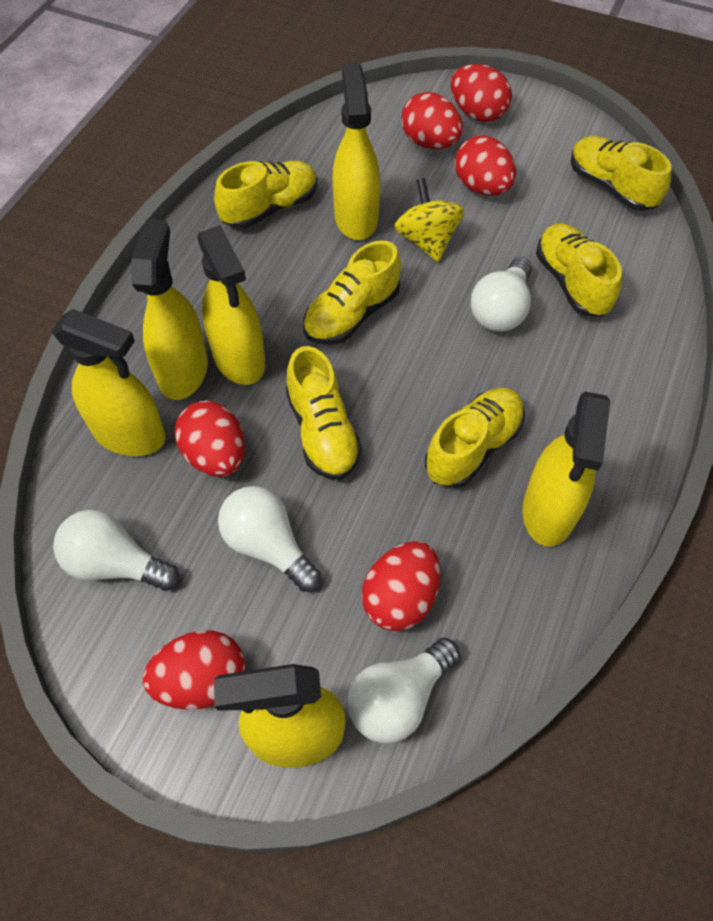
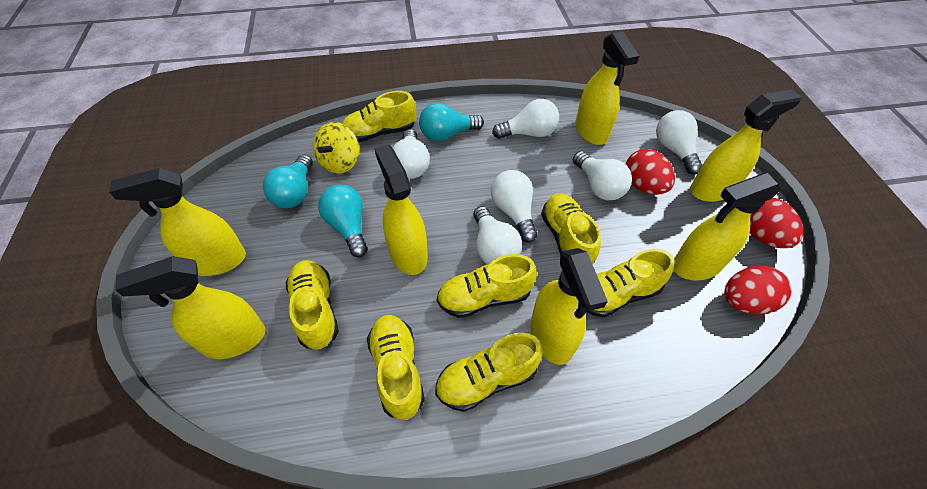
red egg: [143,631,245,710] [175,401,245,477] [362,541,440,631] [401,92,463,149] [451,64,512,122] [455,136,516,196] = 6 -> [626,149,675,195] [724,266,792,314] [750,198,803,248] = 3
turquoise light bulb: none = 0 -> [263,155,313,208] [318,184,368,257] [419,103,484,141] = 3
white light bulb: [53,510,179,591] [218,486,321,592] [347,638,460,743] [471,257,532,332] = 4 -> [393,129,430,179] [473,206,522,265] [491,170,538,242] [492,99,559,139] [573,151,632,201] [656,110,702,175] = 6
yellow shoe: [214,161,317,229] [286,346,362,480] [303,240,401,345] [425,388,525,488] [536,223,622,317] [571,136,671,211] = 6 -> [286,260,339,350] [342,91,416,142] [367,315,425,420] [435,332,543,412] [437,254,537,318] [541,194,601,265] [587,249,674,317] = 7
yellow spray bottle: [52,309,165,456] [132,219,208,400] [197,225,265,385] [214,664,345,768] [333,63,380,240] [522,392,610,546] = 6 -> [109,168,246,276] [115,256,265,359] [374,144,428,275] [531,248,608,365] [575,32,639,145] [674,173,782,281] [690,89,802,202] = 7

